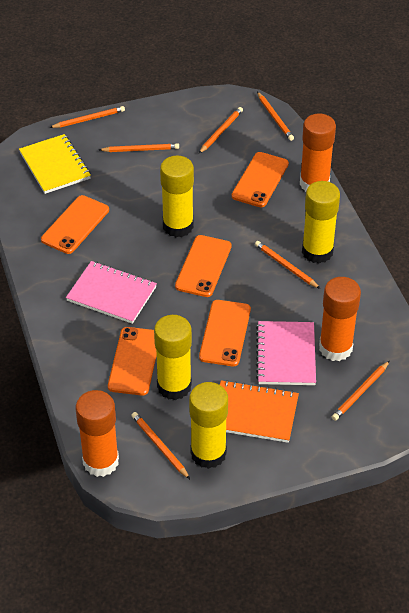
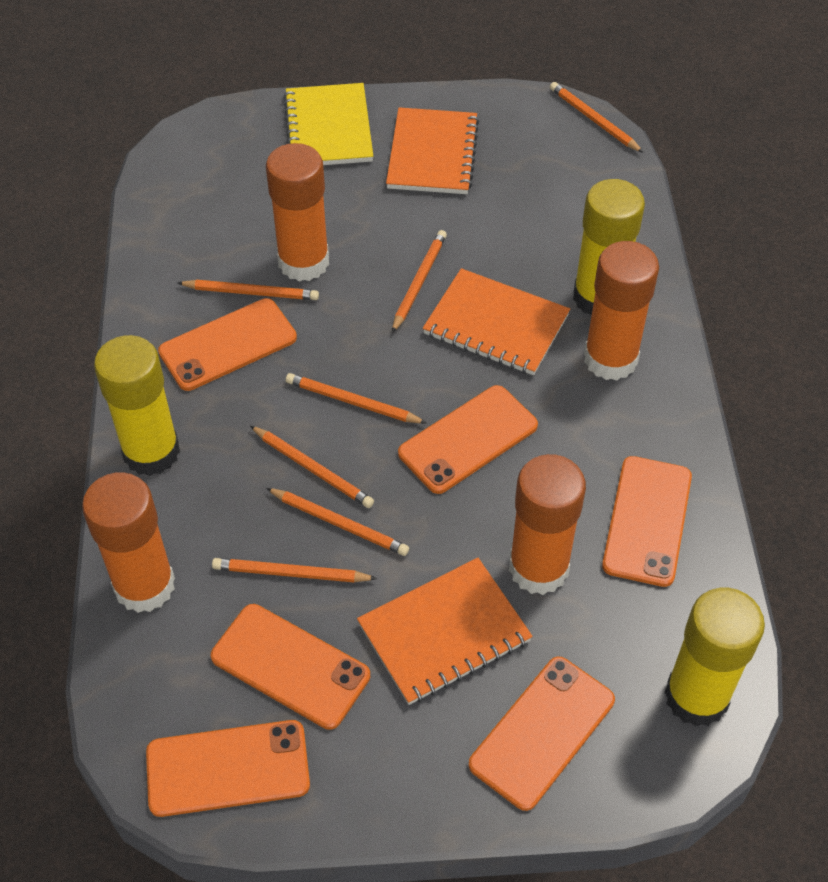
orange glue stick: [76,390,119,477] [300,114,336,192] [319,277,361,361] = 3 -> [82,472,175,613] [266,143,329,282] [509,454,586,595] [584,241,659,381] = 4
orange notebook: [220,380,299,443] = 1 -> [357,557,533,705] [386,107,480,194] [423,268,570,375] = 3
orange phone: [41,195,109,254] [108,327,157,396] [175,235,232,297] [199,300,251,366] [232,152,289,207] = 5 -> [146,720,310,817] [158,298,297,391] [211,604,370,730] [398,385,538,494] [469,656,615,811] [602,456,692,587] = 6
pink notebook: [66,261,157,324] [256,321,316,385] = 2 -> none = 0
yellow glue stick: [154,315,192,400] [160,156,194,237] [189,382,228,469] [302,181,340,264] = 4 -> [94,335,180,476] [573,179,645,316] [664,587,765,727] = 3

